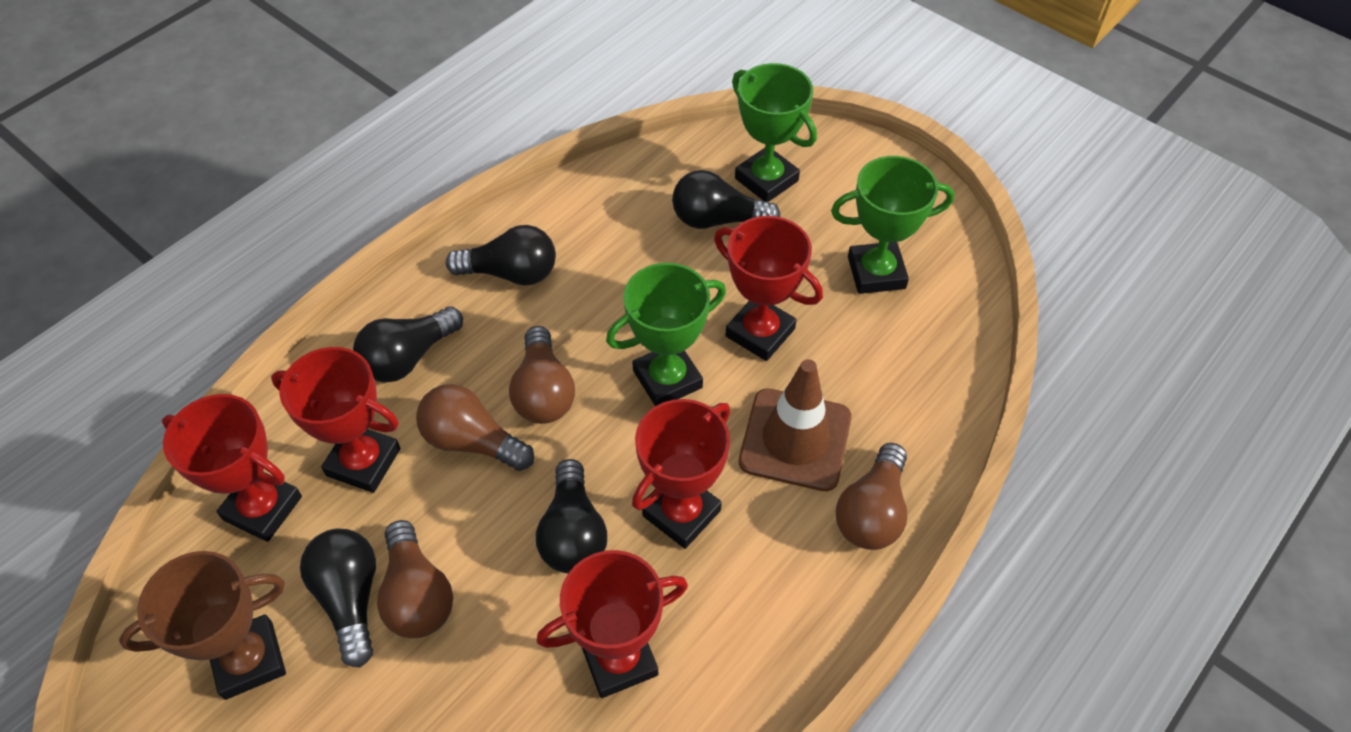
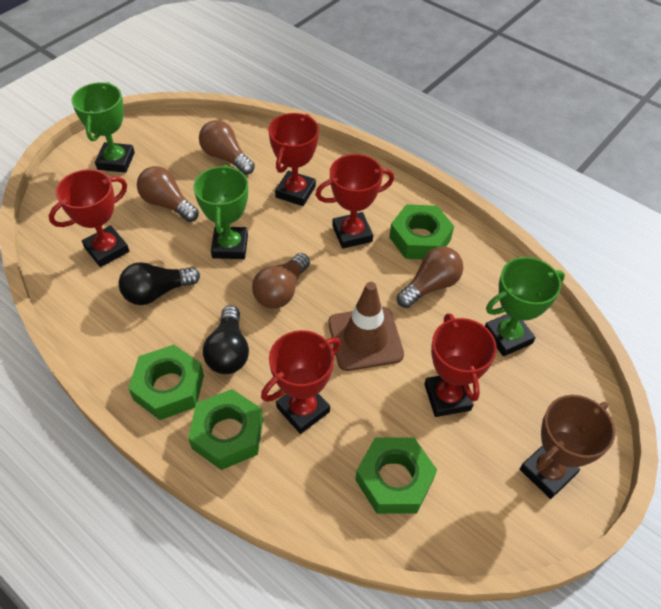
black light bulb: [300,529,376,667] [353,306,463,383] [446,225,556,286] [536,459,607,574] [672,170,781,229] = 5 -> [119,262,200,305] [203,305,249,374] = 2
green nut: none = 0 -> [128,345,204,420] [188,389,263,470] [355,437,437,514] [389,204,454,259] = 4

